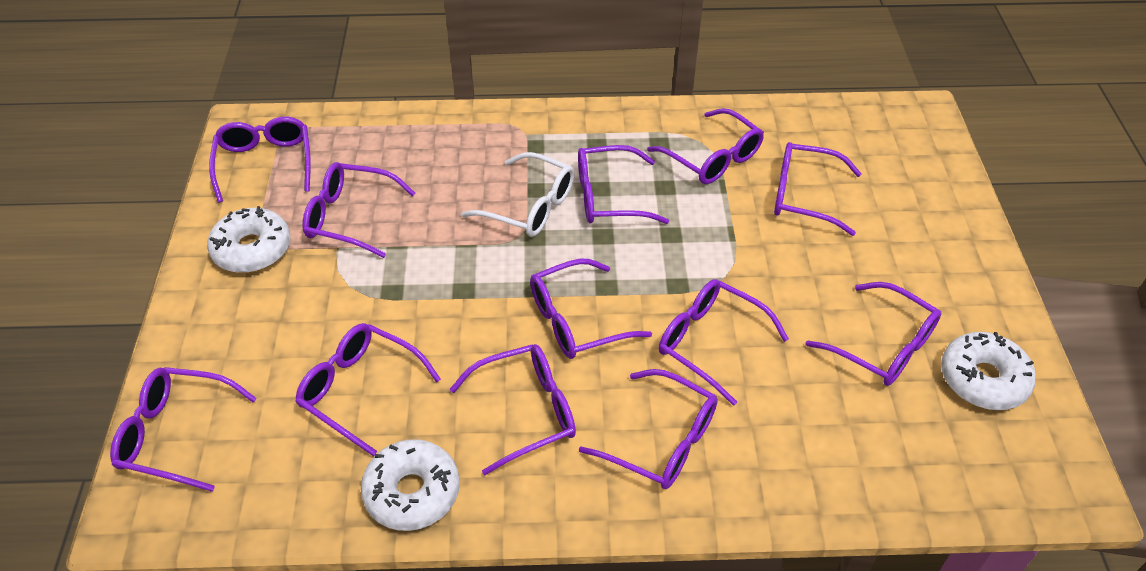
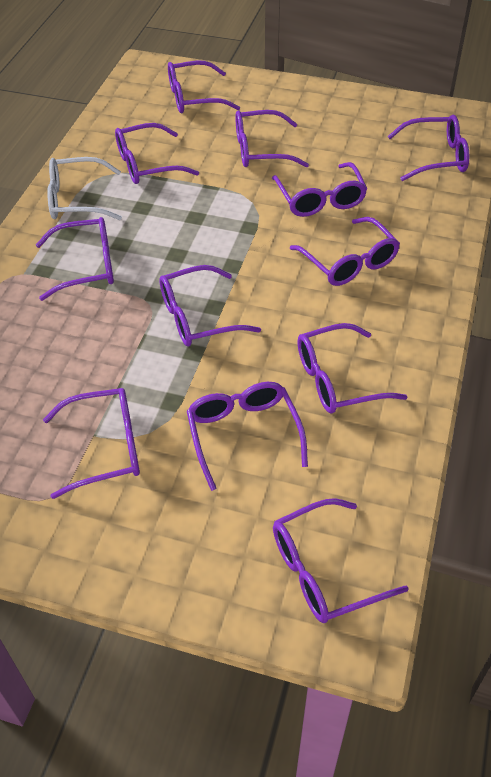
white donut: [207,206,291,273] [361,439,460,531] [941,332,1036,410] = 3 -> none = 0

